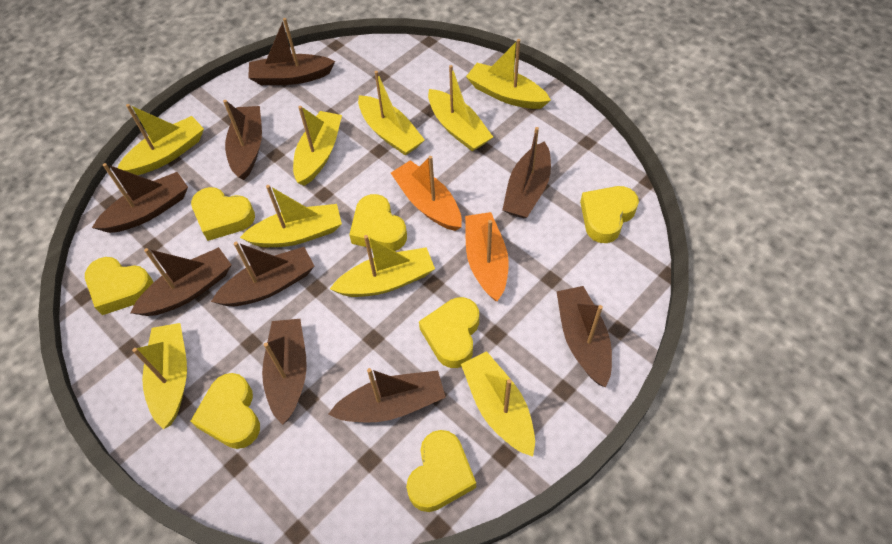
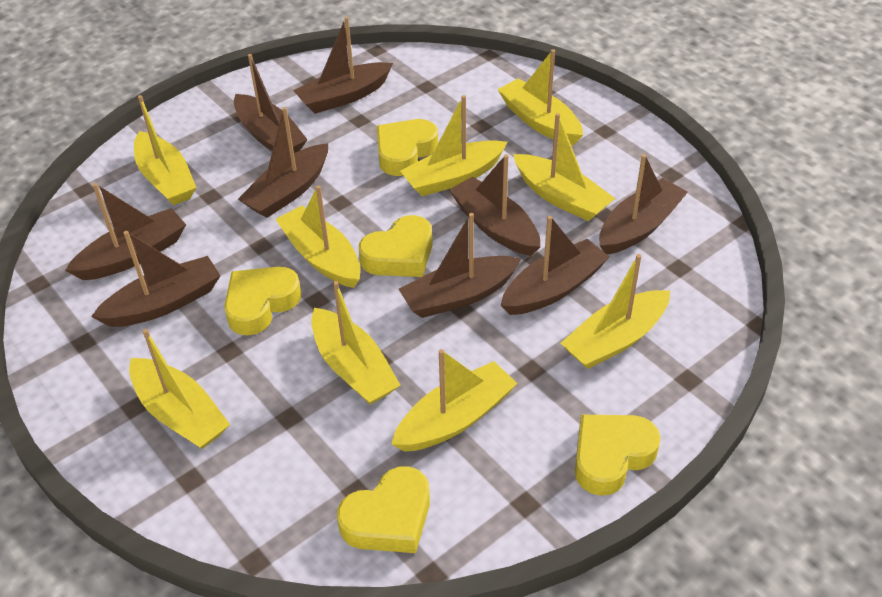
orange boat: [391,156,462,231] [465,212,509,301] = 2 -> none = 0
yellow heart: [85,257,154,315] [190,373,260,449] [191,187,255,241] [349,194,407,251] [406,430,476,512] [419,297,479,368] [580,186,639,243] = 7 -> [224,267,302,335] [337,466,430,553] [359,215,433,277] [377,119,438,176] [575,415,661,496] = 5

